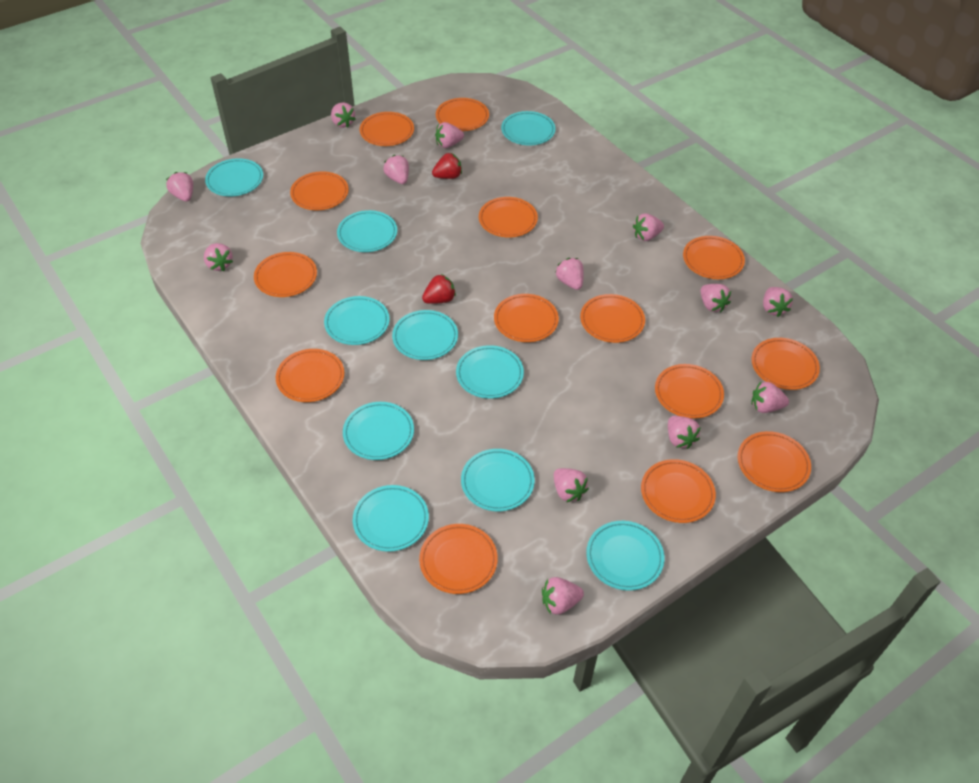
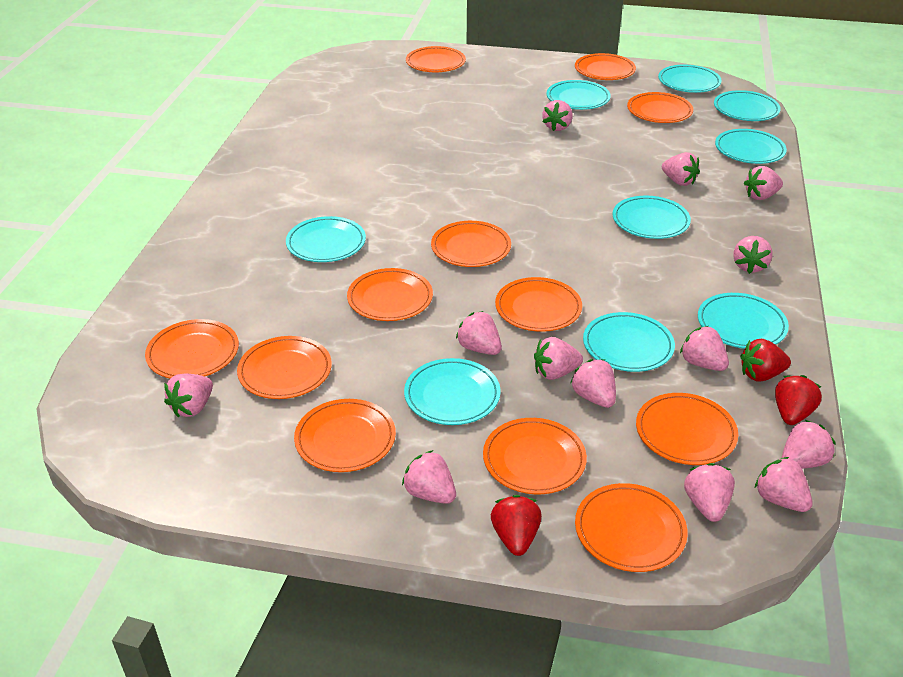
orange plate: [254,252,317,297] [276,349,344,402] [290,171,349,210] [360,112,414,146] [419,524,498,594] [436,98,489,131] [479,197,538,238] [494,294,559,342] [580,294,645,343] [641,459,716,523] [655,364,724,419] [683,236,745,279] [738,431,811,492] [752,338,820,390] = 14 -> [145,319,239,378] [237,336,332,399] [294,399,396,472] [347,268,433,321] [406,46,466,72] [431,221,511,267] [483,418,587,494] [495,277,582,332] [575,53,636,80] [575,483,688,572] [627,92,693,123] [636,393,738,465] = 12
red strawberry: [422,274,456,304] [432,153,462,179] = 2 -> [491,495,542,556] [740,339,791,382] [775,375,822,425] = 3
turquoise plate: [205,158,263,196] [324,296,389,345] [337,210,397,252] [343,402,414,460] [353,485,429,552] [392,310,458,360] [456,345,524,399] [461,449,535,511] [501,111,556,145] [586,521,664,591] = 10 -> [286,216,366,262] [404,358,501,425] [547,80,611,110] [583,312,675,372] [612,196,691,239] [658,65,722,93] [698,293,789,349] [714,90,781,121] [715,129,787,164] = 9

